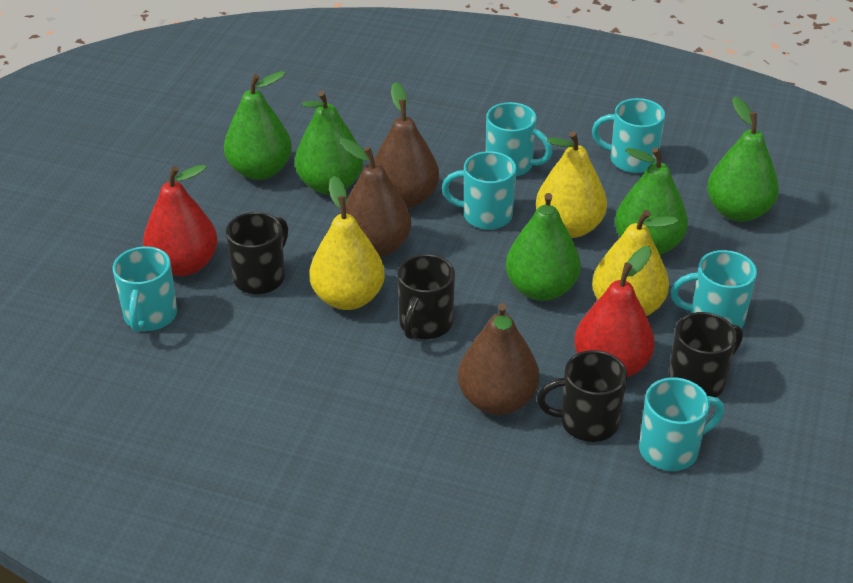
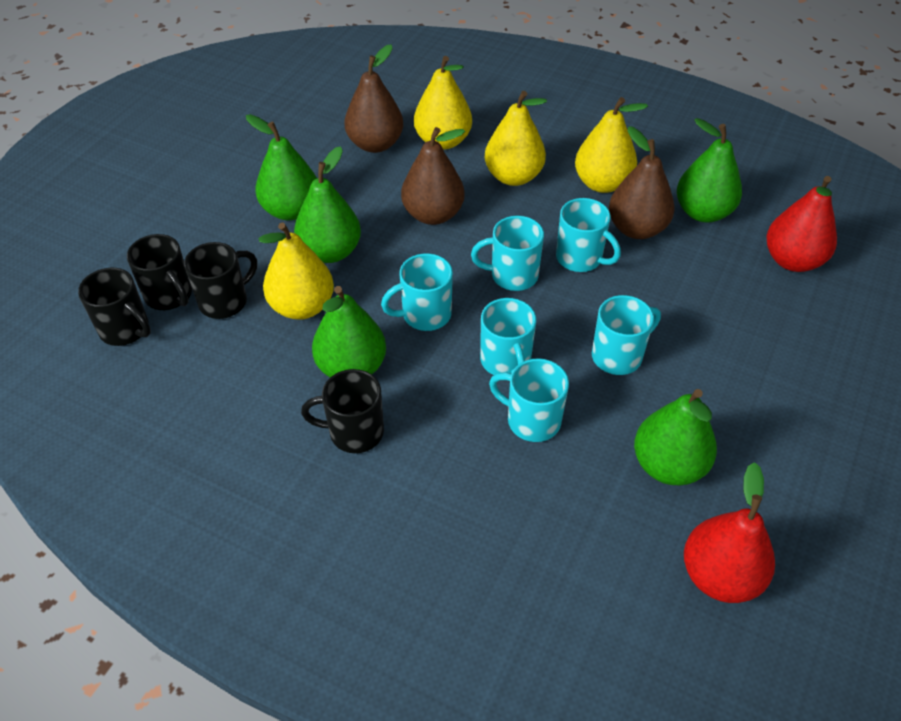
yellow pear: [309,176,385,310] [536,131,607,238] [592,210,678,316] = 3 -> [259,223,334,320] [414,56,472,150] [485,91,547,186] [575,97,648,193] = 4

